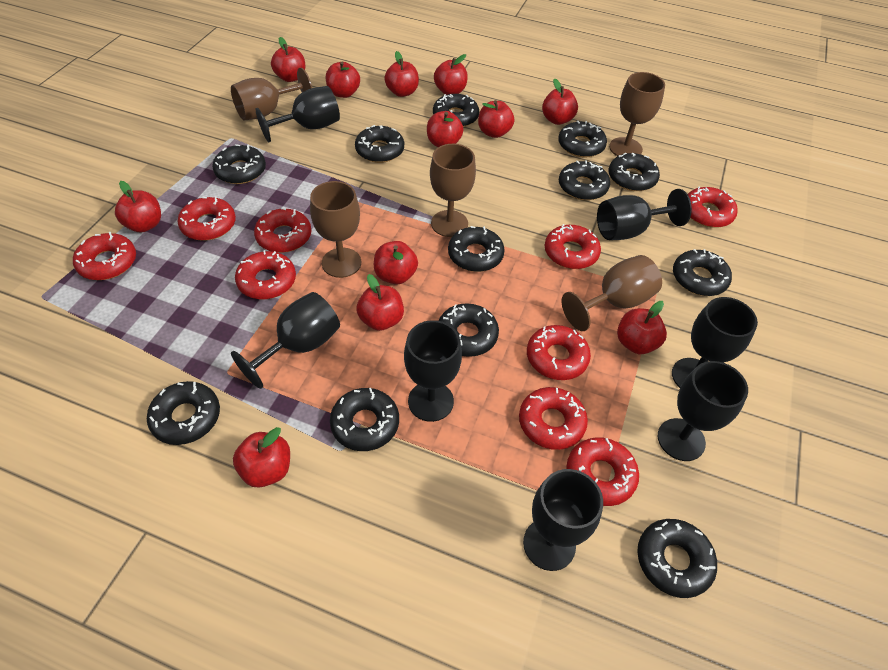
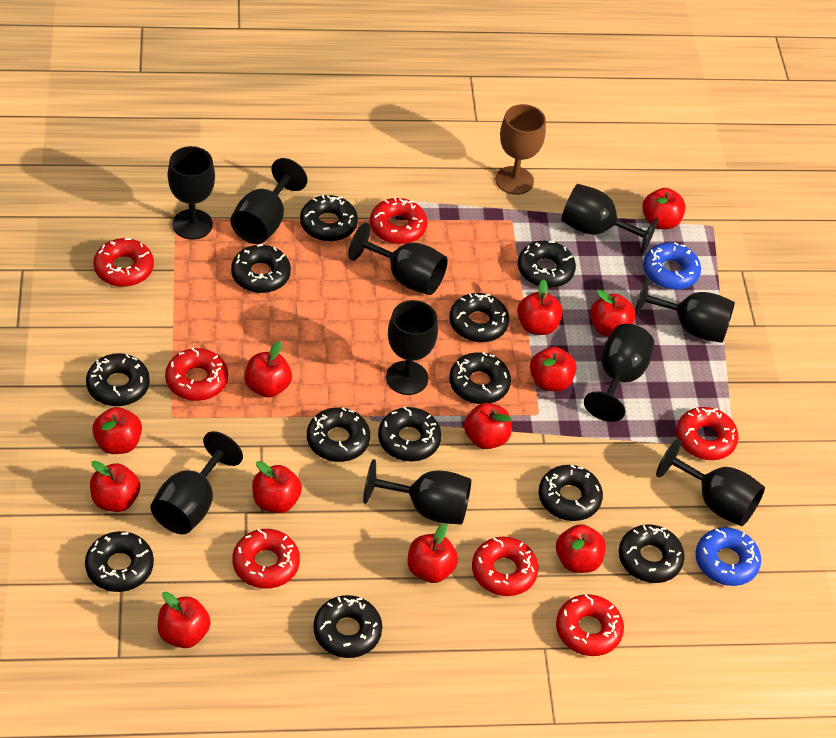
black goblet: [231,292,340,389] [256,86,340,142] [404,320,462,422] [523,469,603,571] [597,189,692,240] [658,361,748,461] [672,297,758,388] = 7 -> [151,431,243,534] [168,146,215,240] [231,158,308,244] [348,222,448,295] [363,459,471,525] [386,300,438,395] [561,184,658,255] [584,324,654,422] [635,277,735,343] [656,438,765,526] = 10
blue donut: none = 0 -> [643,242,701,290] [695,527,761,586] = 2
brown goblet: [231,68,312,121] [310,181,361,278] [430,144,476,237] [562,255,662,331] [609,72,665,156] = 5 -> [495,104,546,195] = 1
red donut: [73,232,136,280] [178,196,236,241] [235,250,296,299] [254,208,311,253] [519,387,588,450] [527,325,591,380] [545,224,601,269] [566,437,639,506] [688,187,738,228] = 9 -> [93,238,154,287] [165,347,228,401] [233,529,300,589] [370,197,427,244] [472,537,538,596] [556,594,624,656] [676,407,738,460] = 7

